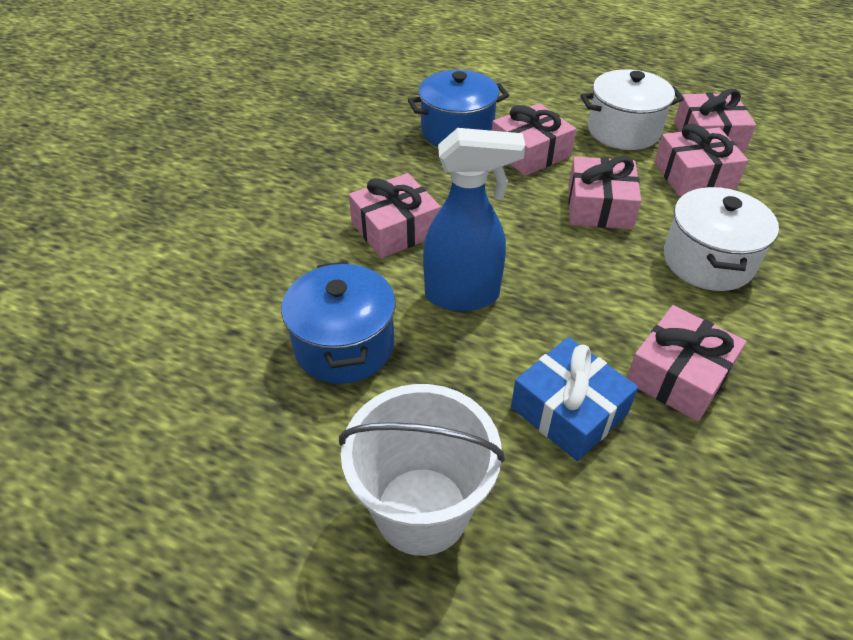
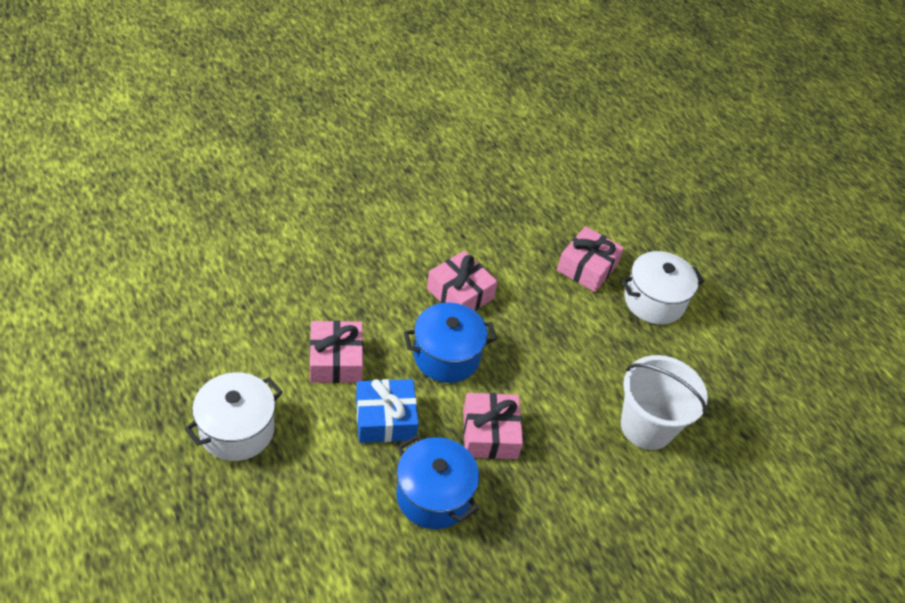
blue spray bottle: [423,128,525,311] = 1 -> none = 0
pink gift: [349,173,441,258] [492,103,576,176] [568,156,641,229] [627,305,746,421] [654,124,748,196] [674,89,756,153] = 6 -> [310,320,363,383] [427,251,498,311] [463,393,523,459] [557,226,624,292] = 4

